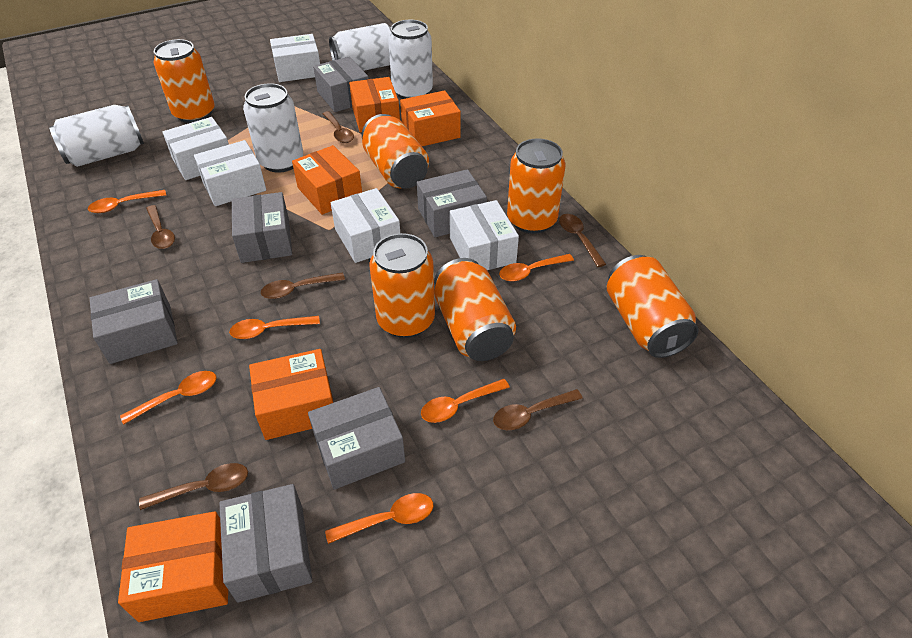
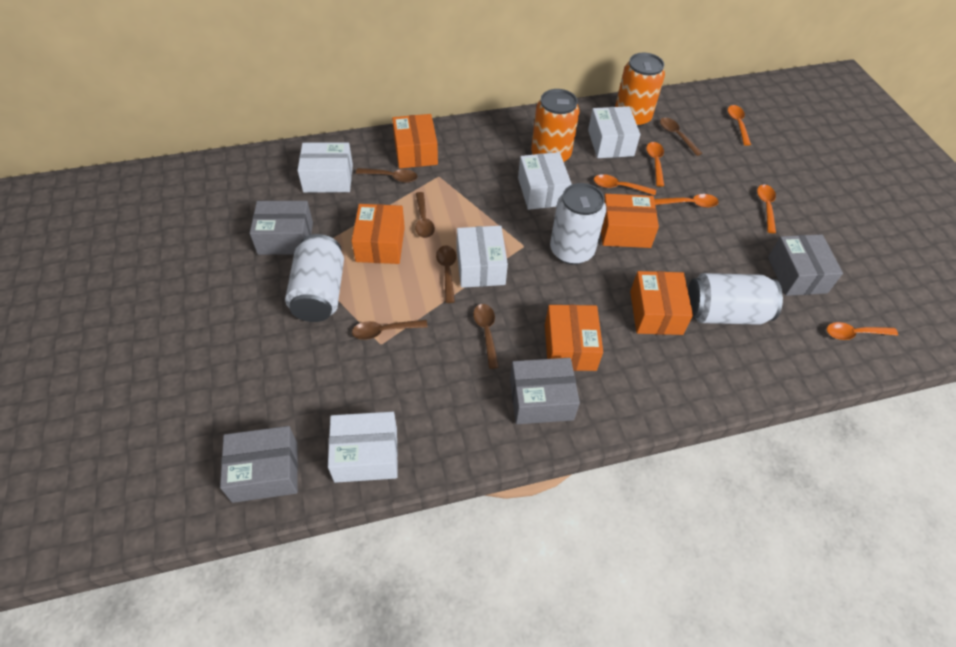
grey box: [90,279,178,364] [219,484,312,603] [232,192,292,263] [308,387,405,490] [313,57,369,112] [417,169,487,237] = 6 -> [220,426,298,503] [250,201,313,255] [510,358,580,424] [768,234,843,296] = 4
orange can: [154,39,215,123] [362,114,429,189] [369,233,435,338] [434,258,516,361] [507,138,565,234] [607,255,699,358] = 6 -> [531,89,580,162] [615,52,665,127] = 2
white can: [49,105,144,167] [243,83,303,173] [329,23,391,71] [388,20,433,99] = 4 -> [285,234,344,322] [550,183,606,265] [688,273,783,325] = 3

